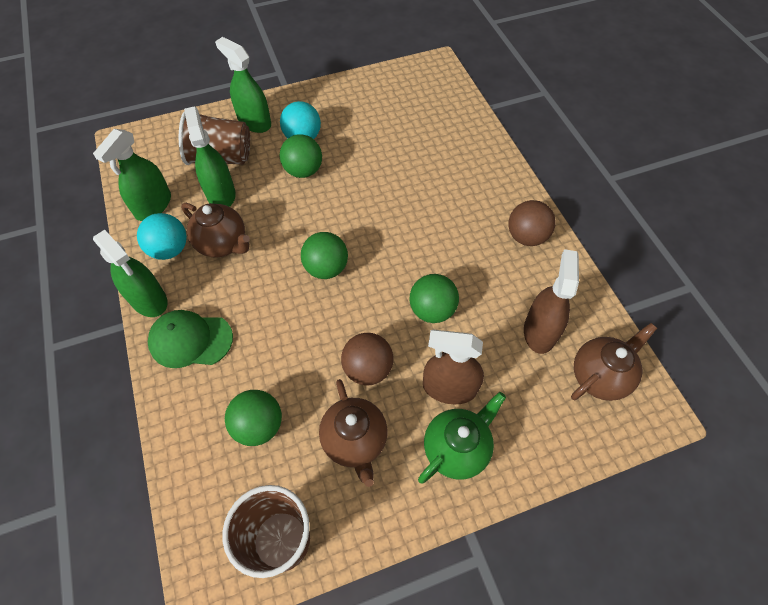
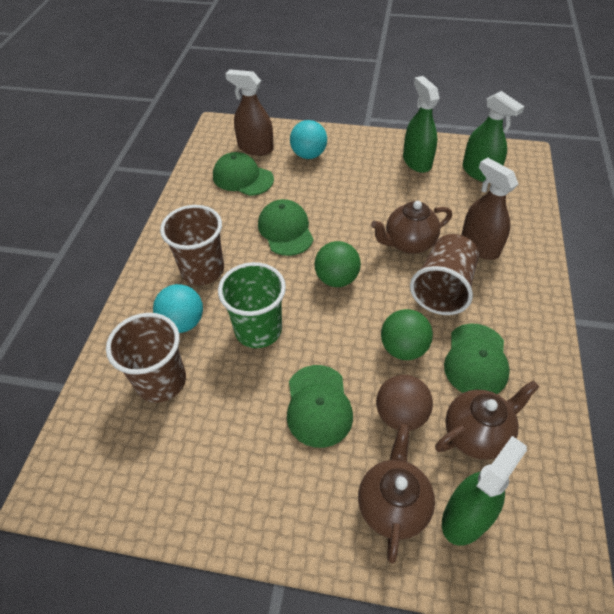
brown ball: [341,333,394,385] [509,200,556,246] = 2 -> [376,375,433,431] = 1
brown cup: [179,111,250,165] [222,485,310,578] = 2 -> [106,313,186,403] [160,205,224,285] [410,234,479,315] = 3
green ball: [225,390,282,446] [280,134,322,178] [301,232,348,279] [409,274,459,323] = 4 -> [314,241,361,287] [381,309,433,360] = 2
green cap: [148,310,233,368] = 1 -> [213,152,274,196] [258,199,314,256] [287,365,353,448] [444,323,510,394] = 4
green cup: none = 0 -> [218,262,286,348] = 1
green spray bottle: [93,129,171,221] [93,230,168,317] [184,106,236,207] [215,37,271,133] = 4 -> [403,76,439,173] [442,436,527,546] [462,91,525,182] = 3
green teapot: [418,392,506,484] = 1 -> none = 0

